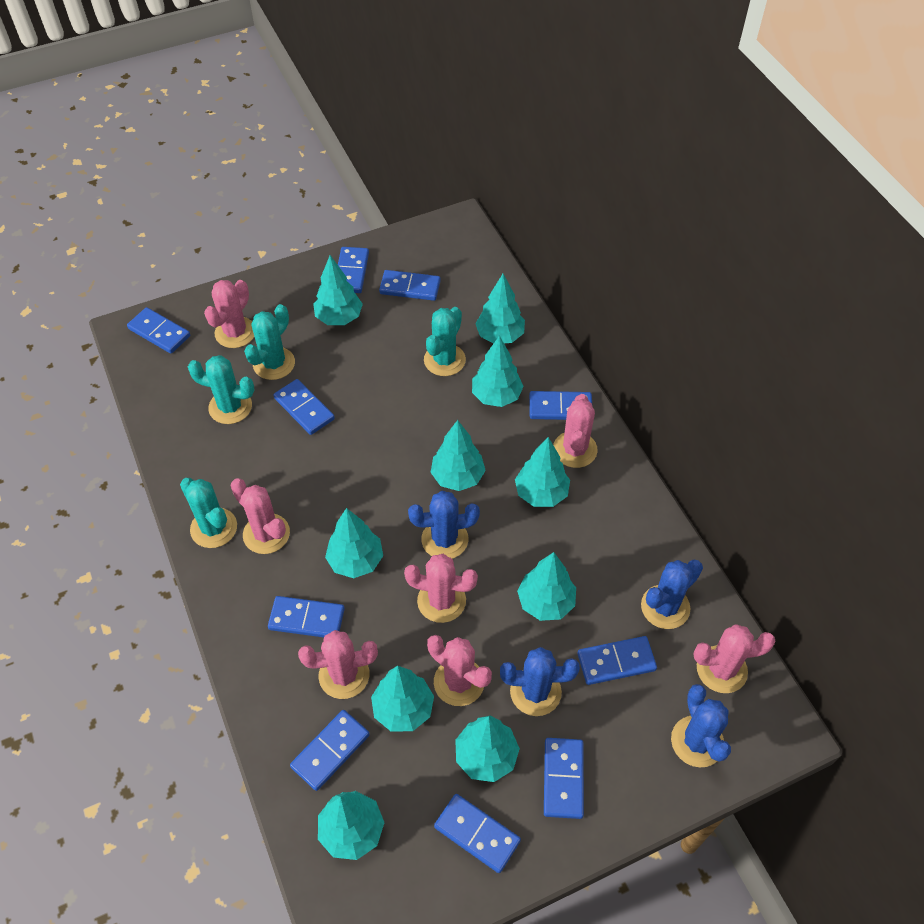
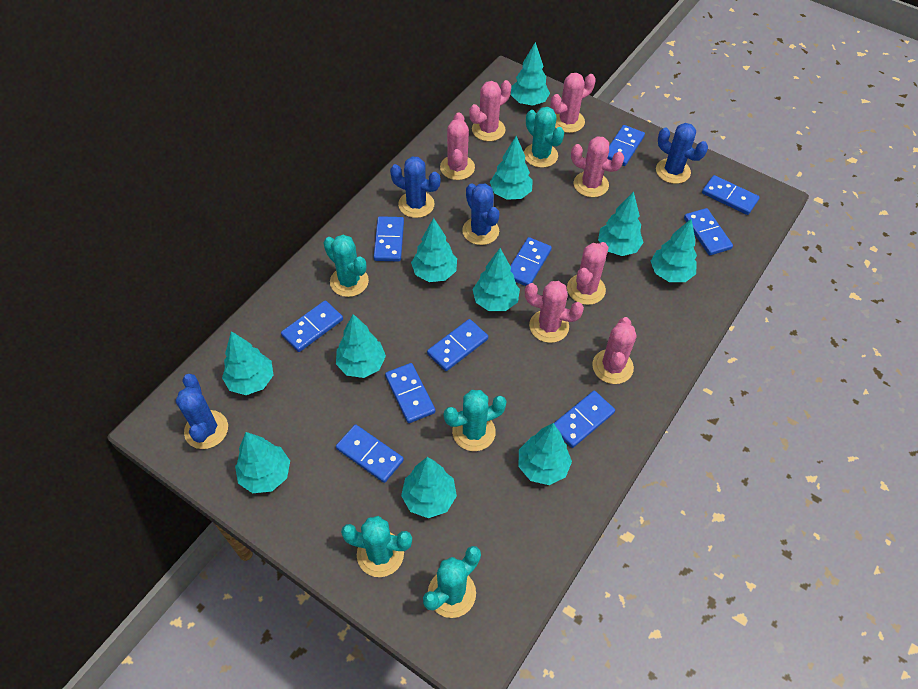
turquoise cactus: [180,478,237,548] [188,355,255,424] [244,304,295,380] [424,307,466,376] = 4 -> [324,235,369,297] [341,516,412,577] [423,546,481,618] [444,390,507,451] [524,107,564,168] = 5
turquoise tree: [313,255,363,325] [318,791,384,860] [325,508,383,578] [371,666,434,732] [430,420,486,491] [455,716,520,782] [472,335,524,407] [475,274,525,344] [515,437,570,507] [517,552,576,621] = 10 -> [222,331,273,395] [235,432,290,493] [336,314,386,378] [401,457,457,518] [411,218,457,282] [472,248,520,311] [490,136,533,200] [511,42,550,106] [518,423,572,485] [598,191,644,256] [651,219,697,282] = 11

